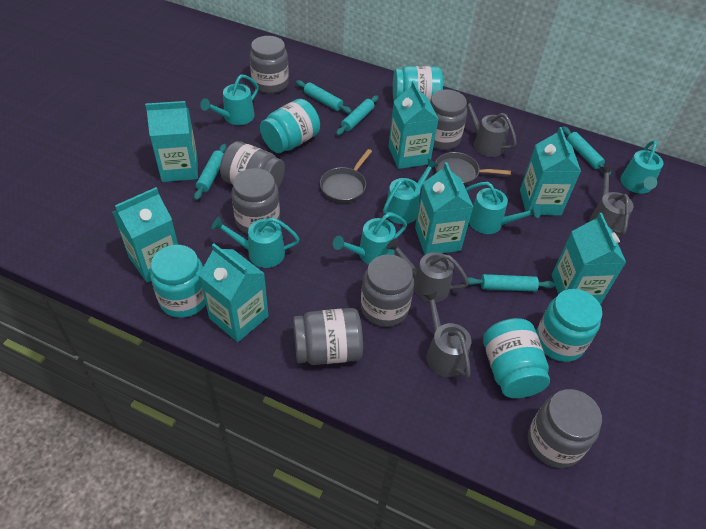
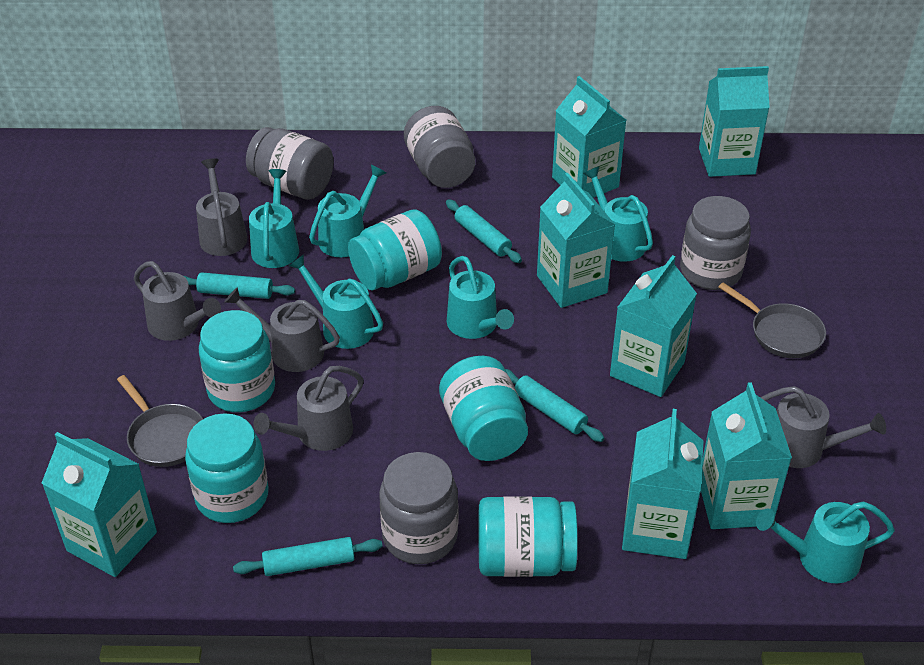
grey jar: [220,141,285,188] [231,168,280,234] [250,36,289,94] [293,308,363,365] [361,255,414,327] [430,89,467,150] [528,389,602,468] = 7 -> [246,127,334,200] [379,452,458,564] [404,106,475,188] [680,196,751,290] = 4
grey watering can: [386,238,469,302] [423,291,471,378] [466,96,517,157] [589,166,634,236] = 4 -> [134,261,221,341] [196,158,247,256] [225,287,340,372] [253,366,364,451] [760,386,886,468] = 5
turquoise rolling pin: [194,144,227,200] [296,80,352,114] [336,95,379,136] [464,274,555,292] [562,126,611,176] = 5 -> [184,272,295,299] [233,537,383,576] [446,199,522,263] [505,369,604,442] = 4

